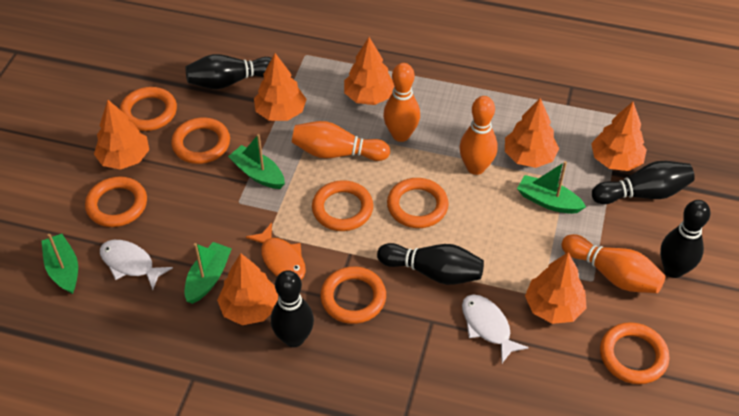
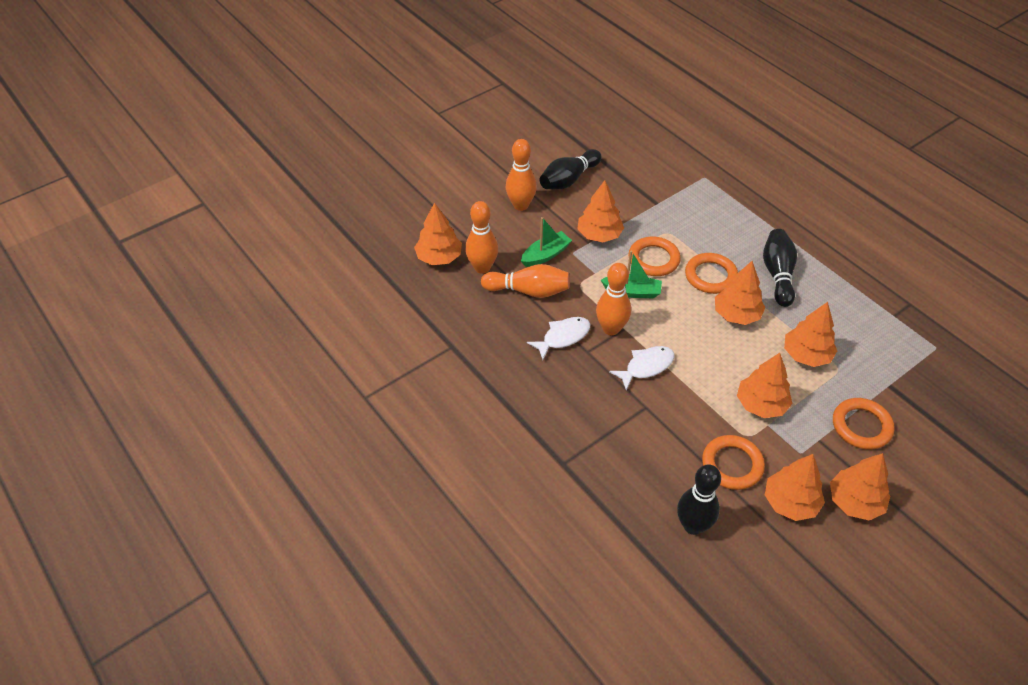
black bowling pin: [186,54,272,89] [271,270,314,347] [377,243,484,285] [592,161,695,204] [660,200,710,278] = 5 -> [540,149,602,189] [677,464,721,535] [763,229,797,307] = 3
green boat: [42,234,78,294] [184,242,232,304] [228,134,285,189] [517,161,586,214] = 4 -> [521,217,572,267] [601,251,662,298] = 2
orange fish: [246,223,306,279] = 1 -> none = 0
orange ring: [85,176,147,227] [120,87,177,131] [171,118,230,164] [312,180,373,231] [321,266,386,324] [387,178,449,228] [600,322,669,384] = 7 -> [628,237,681,276] [685,253,738,294] [702,435,765,490] [833,398,895,450] = 4

